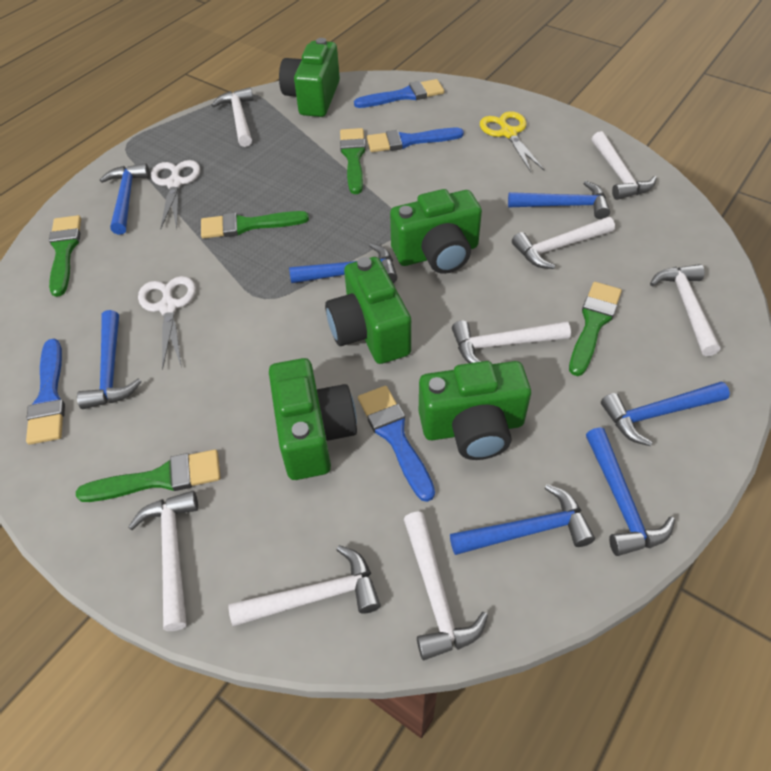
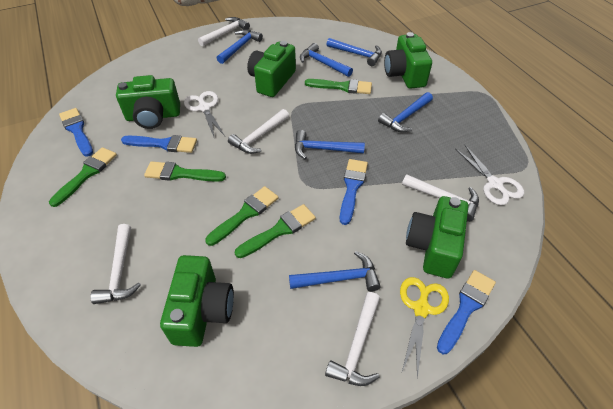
blue hammer: [77,310,142,409] [100,163,150,235] [289,243,397,283] [450,484,595,555] [508,181,610,219] [586,427,675,556] [601,382,730,446] = 7 -> [217,29,263,64] [289,251,381,291] [295,130,365,159] [300,43,353,77] [327,38,382,66] [378,92,433,132] = 6
white hammer: [128,491,198,631] [211,87,254,147] [229,545,381,627] [404,511,488,660] [452,320,571,363] [512,217,615,269] [592,131,657,200] [650,264,720,356] = 8 -> [90,224,141,304] [198,17,250,46] [228,109,289,154] [325,292,380,386] [402,174,479,222] = 5

